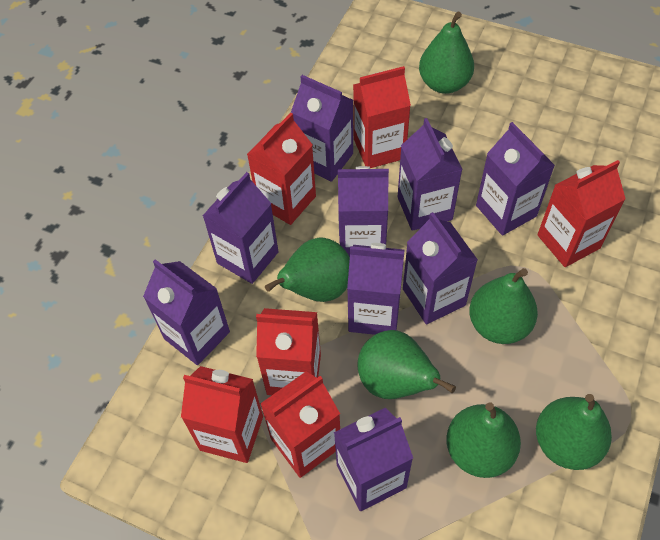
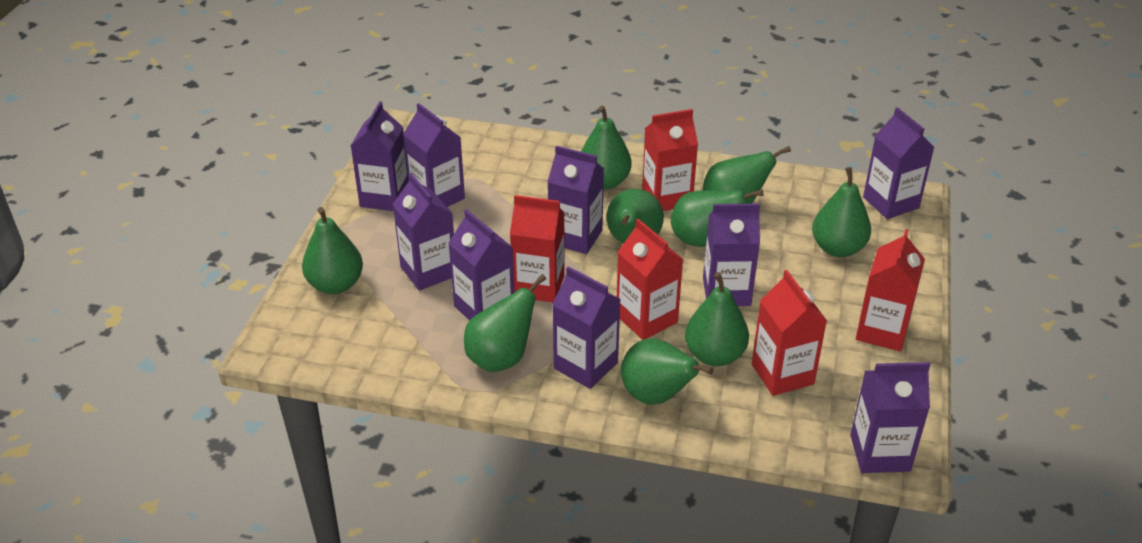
green pear: [265,238,350,302] [357,330,456,399] [419,12,474,94] [446,402,521,478] [469,268,538,344] [536,394,612,470] = 6 -> [302,207,363,294] [464,274,546,372] [581,105,631,190] [606,189,664,243] [621,338,714,405] [671,189,763,247] [685,272,749,366] [703,146,791,204] [812,167,871,257] = 9
red carton: [181,366,263,463] [247,113,316,225] [256,308,321,395] [260,371,340,478] [353,66,411,168] [537,160,626,267] = 6 -> [510,195,565,303] [617,219,684,340] [642,109,698,211] [752,270,827,396] [856,229,925,351] = 5

